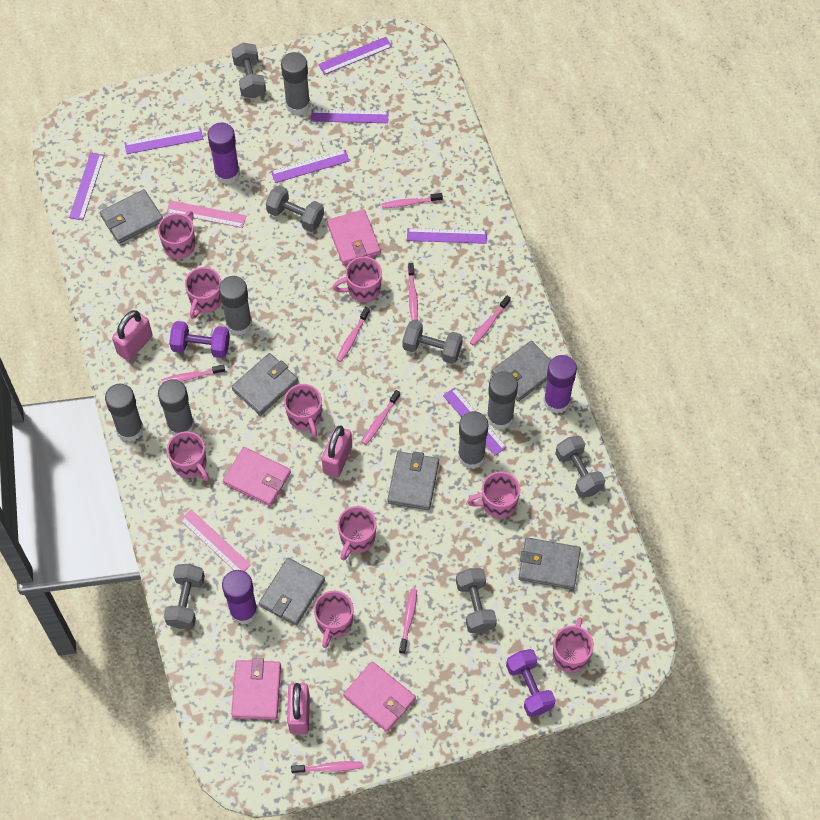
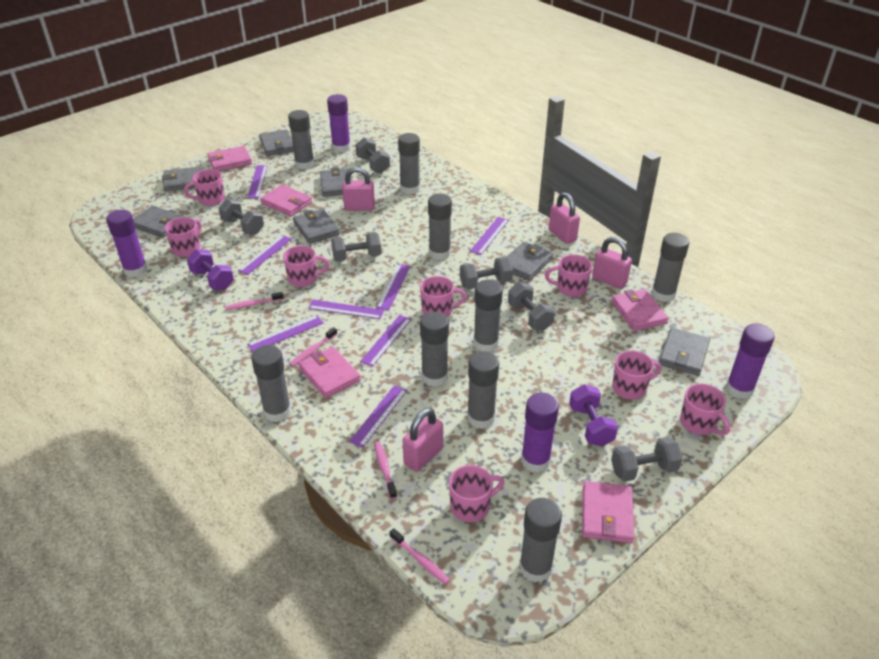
grey glue stick: [105,384,144,442] [158,379,194,436] [219,276,252,336] [281,52,310,115] [458,411,488,469] [487,371,518,430] = 6 -> [251,345,292,422] [288,110,314,170] [398,133,420,195] [420,312,449,387] [428,194,452,260] [467,351,499,429] [473,280,503,352] [519,498,562,582] [651,233,689,302] = 9
grey wallet: [100,189,163,244] [231,353,298,415] [259,558,325,626] [387,451,439,510] [492,341,551,401] [519,537,581,590] = 6 -> [133,206,184,238] [162,166,204,192] [259,130,294,156] [293,209,340,244] [320,167,353,197] [506,242,553,281] [659,328,710,376] = 7
pink mug: [158,210,196,259] [167,431,209,481] [185,267,222,319] [284,384,322,437] [314,591,354,648] [333,257,382,303] [338,506,377,561] [467,471,520,518] [553,617,594,673] = 9 -> [165,217,202,257] [184,169,225,206] [283,245,330,287] [420,276,467,317] [449,465,504,522] [545,255,592,297] [612,351,662,399] [680,384,730,435] = 8
pink padlock: [112,310,153,361] [287,683,310,734] [322,425,352,478] = 3 -> [342,167,375,211] [403,408,443,472] [549,192,580,244] [592,237,632,289] = 4
pink ruler: [166,201,246,228] [180,509,251,571] = 2 -> none = 0
pink toothbrush: [161,365,225,383] [291,761,363,774] [336,307,370,362] [362,390,401,445] [382,193,443,208] [399,588,417,654] [408,263,418,321] [470,296,511,346] = 8 -> [225,292,284,310] [290,327,337,367] [374,442,397,499] [390,528,450,585] = 4
pink wallet: [223,447,291,507] [231,658,281,720] [327,209,381,265] [343,661,416,732] = 4 -> [207,146,252,171] [260,185,312,216] [298,347,361,398] [582,481,634,543] [611,289,669,331] = 5
purple glue stick: [208,122,240,184] [222,570,258,625] [543,355,577,414] = 3 -> [106,210,147,277] [327,94,351,152] [521,393,559,472] [726,323,775,399] = 4
purple ruler: [69,153,104,220] [124,128,203,154] [271,150,350,183] [311,109,389,123] [318,37,392,75] [407,228,487,244] [443,387,507,456] = 7 -> [238,235,292,275] [247,165,268,198] [247,315,324,352] [308,300,384,319] [349,385,407,448] [360,315,412,367] [376,264,411,310] [470,217,509,255] = 8

